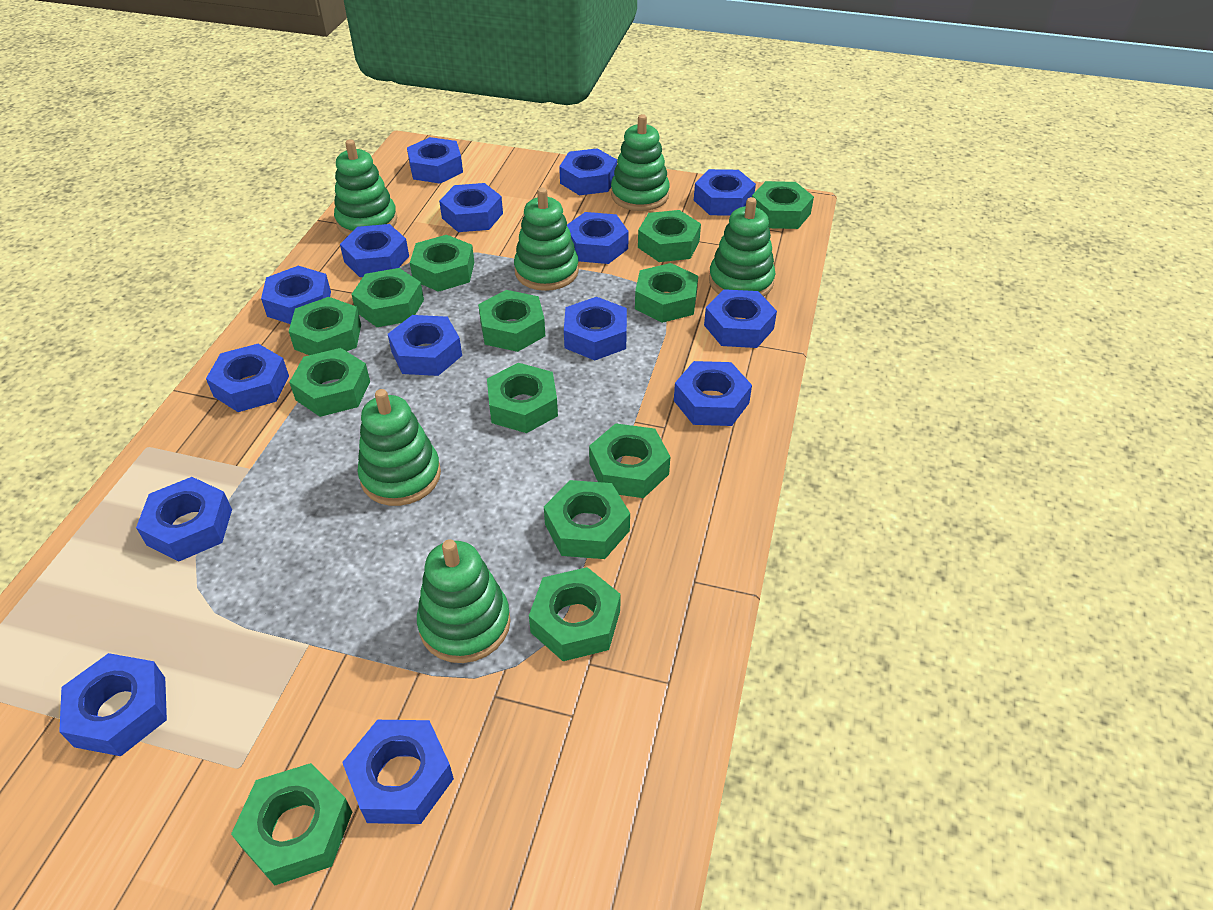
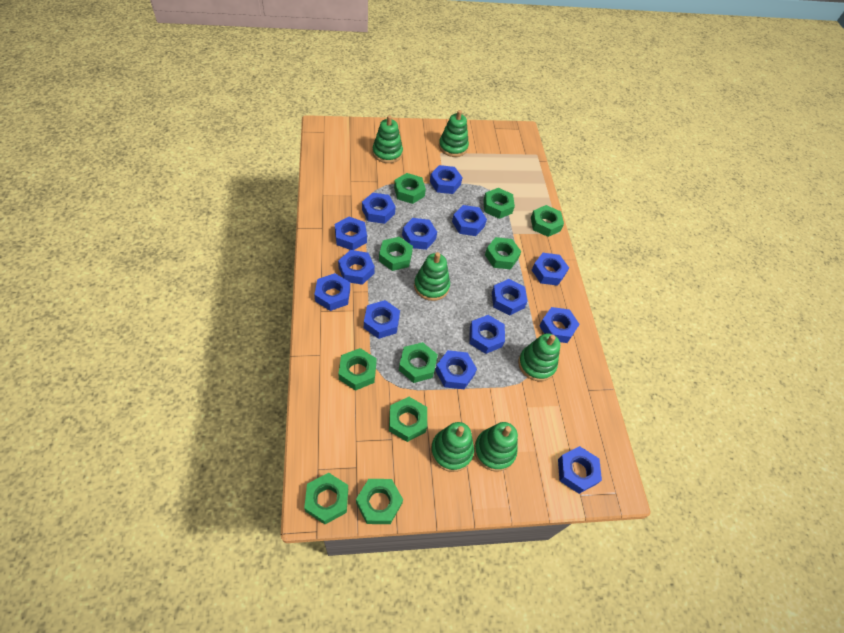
blue nut: [59,653,167,756] [136,477,232,562] [206,344,289,412] [261,266,331,324] [340,224,409,277] [342,720,454,824] [388,315,462,376] [407,137,463,184] [439,183,503,232] [559,148,617,195] [564,297,627,360] [567,212,629,264] [674,361,752,426] [694,169,756,216] [704,289,777,348] = 15 -> [314,273,350,311] [335,217,367,250] [338,250,375,285] [362,193,396,224] [364,300,400,339] [402,218,437,250] [430,165,463,194] [435,350,477,389] [452,205,487,236] [469,315,505,354] [492,279,527,315] [532,253,569,286] [539,307,580,343] [558,446,602,494] = 14
green nut: [231,763,352,885] [289,297,361,355] [289,348,370,417] [351,268,424,327] [410,235,474,292] [478,290,545,352] [487,363,558,433] [529,567,621,661] [544,480,630,559] [589,423,670,498] [635,263,698,323] [638,210,701,262] [752,181,814,229] = 13 -> [304,473,348,524] [338,348,377,391] [356,479,403,524] [379,237,413,271] [389,397,427,442] [394,173,426,204] [399,342,438,383] [483,188,515,219] [485,237,521,269] [531,205,564,237] = 10

